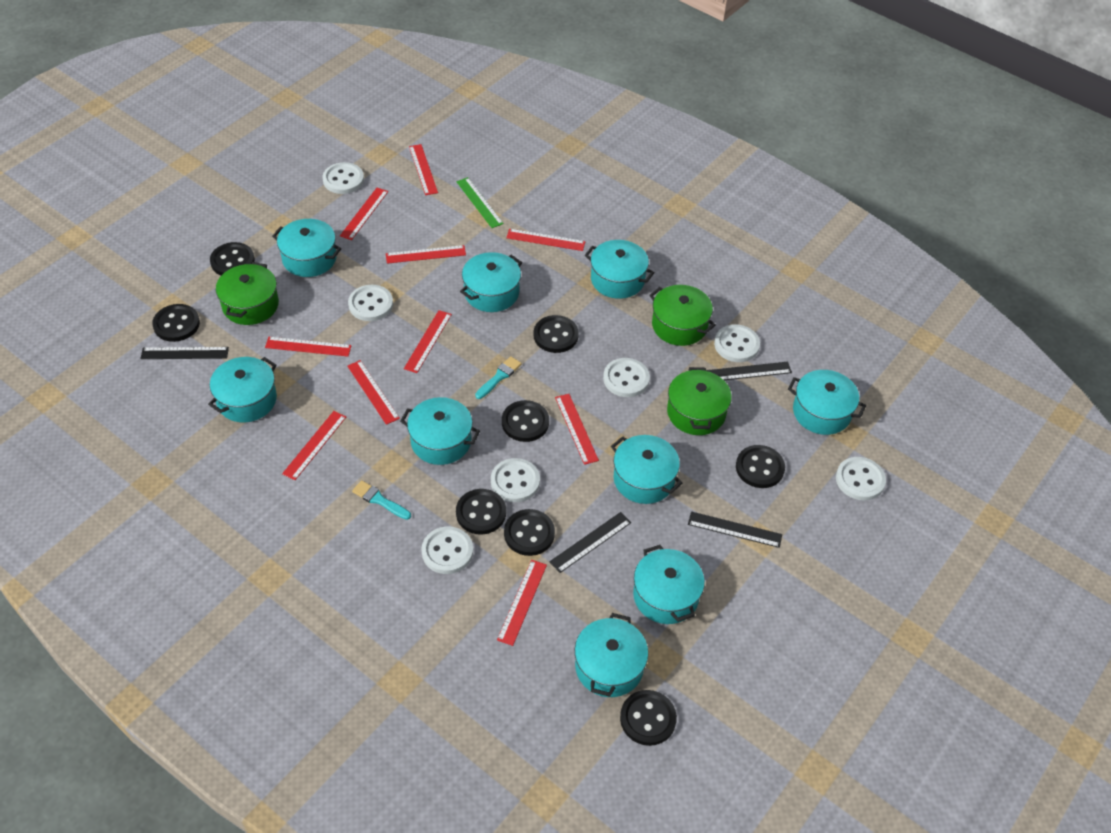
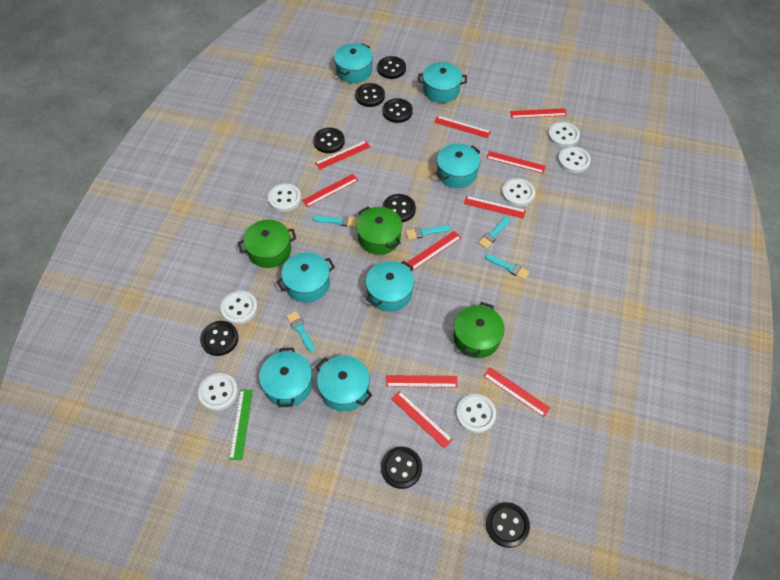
black ruler: [140,347,229,359] [549,512,631,573] [688,511,782,548] [706,362,792,380] = 4 -> none = 0
turquoise brush: [352,480,411,520] [475,356,522,399] = 2 -> [286,311,315,353] [313,216,358,227] [406,225,451,240] [478,217,510,249] [485,254,530,280] = 5
turquoise pot: [208,357,277,422] [272,219,342,277] [400,397,480,465] [460,252,522,312] [575,613,648,697] [585,240,655,299] [611,435,682,504] [633,545,705,624] [788,370,866,435] = 9 -> [259,348,313,407] [276,252,335,303] [316,356,372,411] [334,43,373,83] [366,261,414,312] [418,62,467,103] [436,143,480,188] = 7

